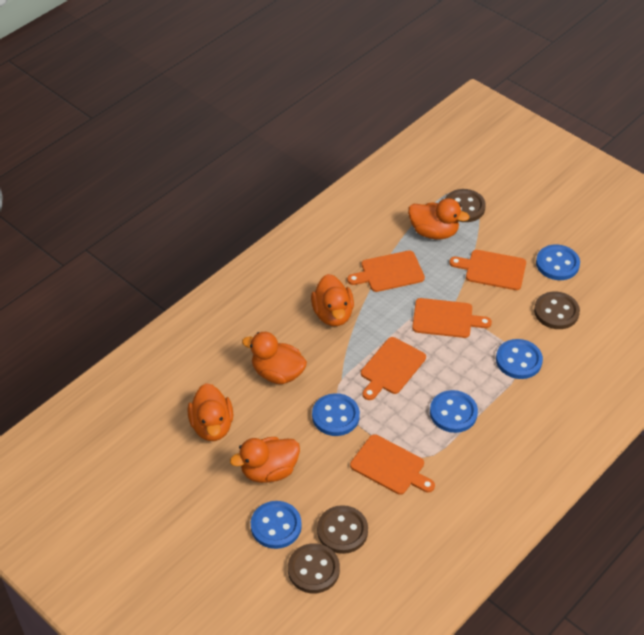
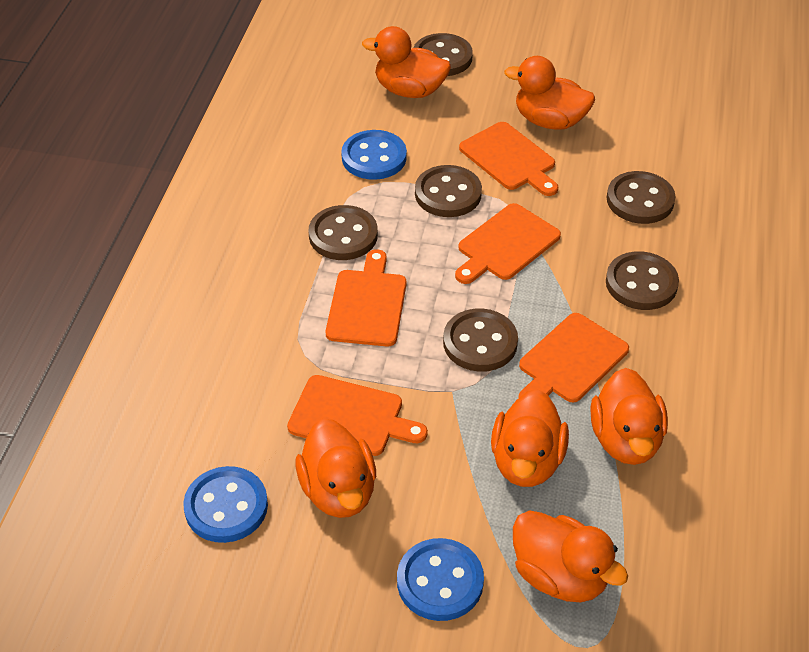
blue button: [251,501,302,549] [312,393,360,436] [430,390,478,433] [496,339,543,379] [536,245,580,280] = 5 -> [183,466,268,543] [341,130,407,180] [397,538,484,621] = 3
brown button: [288,543,340,594] [317,505,368,554] [445,189,486,222] [534,291,580,329] = 4 -> [308,205,378,260] [413,33,473,76] [415,165,482,217] [443,308,518,372] [606,251,679,310] [607,171,676,224] = 6
orange duck: [188,383,233,441] [230,437,300,483] [242,332,307,384] [311,274,354,326] [408,198,470,239] = 5 -> [296,419,376,518] [362,26,451,98] [491,389,569,487] [504,56,595,130] [513,510,628,602] [591,368,668,465] = 6

